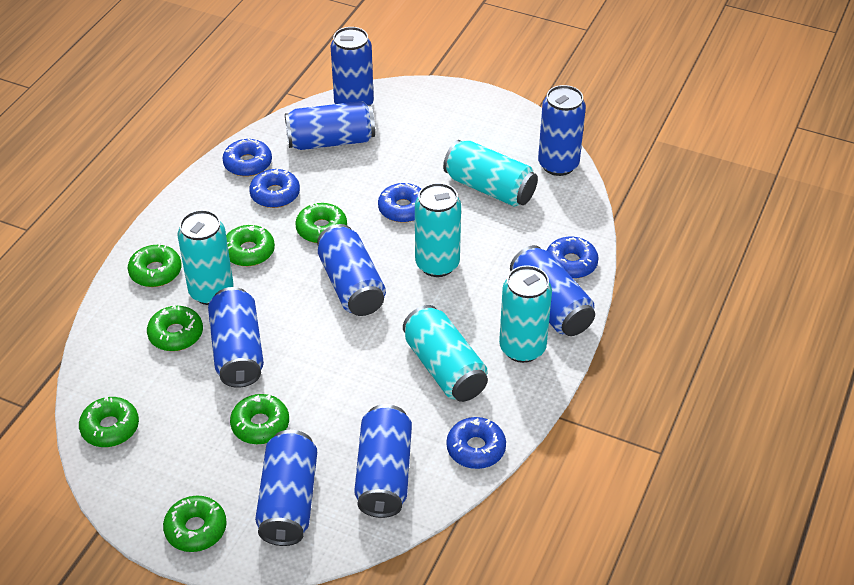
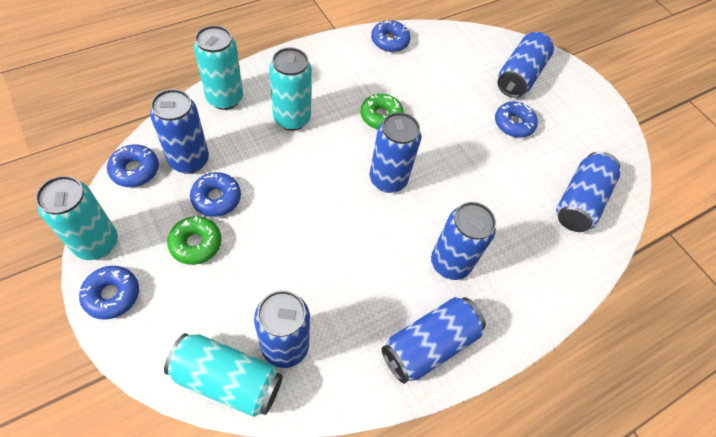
blue can: [208,287,264,388] [255,430,317,546] [285,101,375,150] [317,224,386,316] [331,27,374,105] [354,404,412,518] [510,245,595,336] [538,85,586,176] = 8 -> [150,89,209,174] [254,290,310,368] [370,112,421,193] [382,297,486,384] [431,202,496,280] [497,32,554,98] [556,151,620,232] = 7
green donut: [79,396,139,447] [128,244,182,287] [147,305,203,351] [163,496,227,552] [226,225,275,266] [230,394,289,444] [295,203,347,243] = 7 -> [167,216,222,265] [361,94,404,130] = 2
turquoise can: [177,210,234,305] [403,305,488,402] [415,183,461,277] [443,140,538,207] [499,265,552,363] = 5 -> [36,176,118,260] [164,333,283,417] [194,25,243,110] [269,47,312,131] = 4

